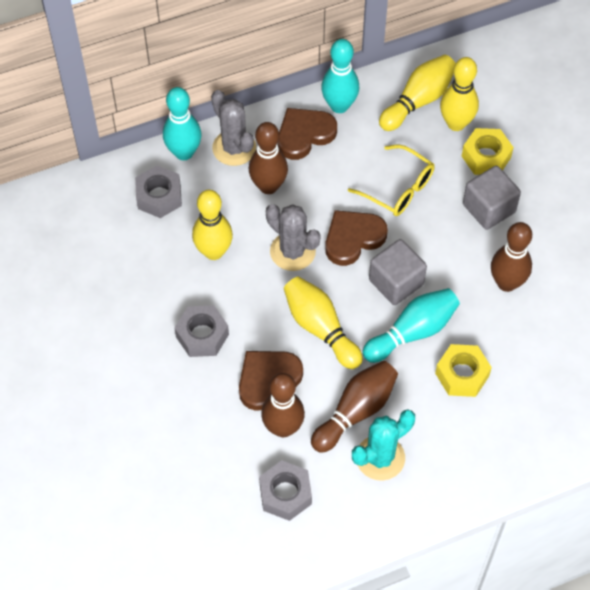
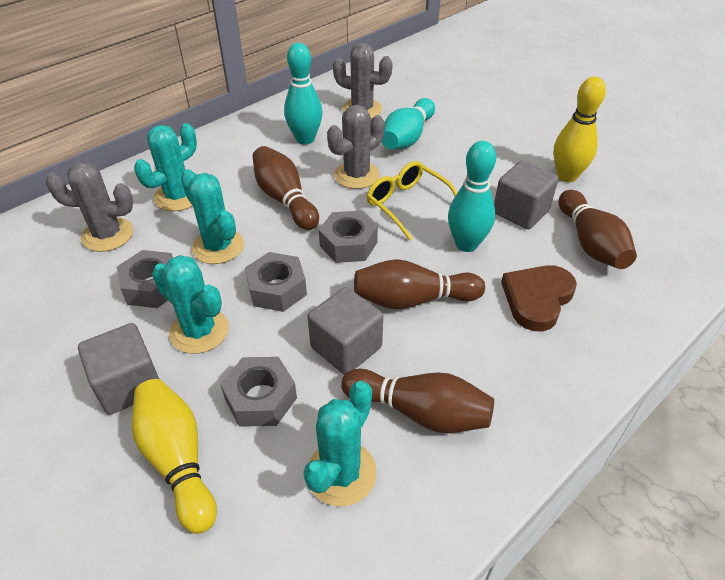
brown heart: [239,351,303,411] [278,108,337,160] [325,210,388,266] = 3 -> [501,265,577,331] = 1
grey cactus: [211,90,256,166] [266,204,321,271] = 2 -> [45,161,133,252] [327,105,385,189] [333,43,393,119] = 3
grey cube: [369,239,427,305] [463,166,521,230] = 2 -> [78,323,159,415] [307,287,383,375] [494,160,559,229] = 3
grey nut: [135,165,182,218] [174,305,229,357] [259,460,312,521] = 3 -> [117,250,173,308] [220,357,297,427] [245,252,307,312] [319,211,378,263] = 4
turquoise cactus: [352,409,415,481] = 1 -> [134,123,197,211] [152,255,229,354] [181,169,244,264] [303,381,377,507] = 4
yellow bowling pin: [192,190,233,260] [284,276,363,369] [379,55,456,131] [440,57,479,131] = 4 -> [132,379,217,534] [554,77,606,182] = 2
yellow nut: [435,344,492,397] [462,128,514,175] = 2 -> none = 0

